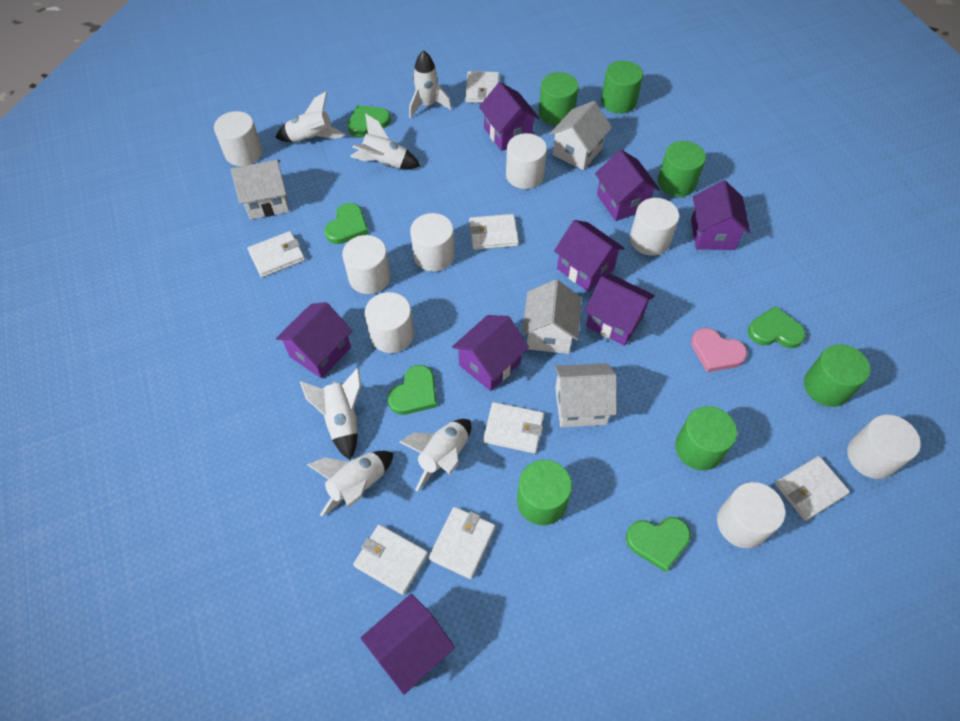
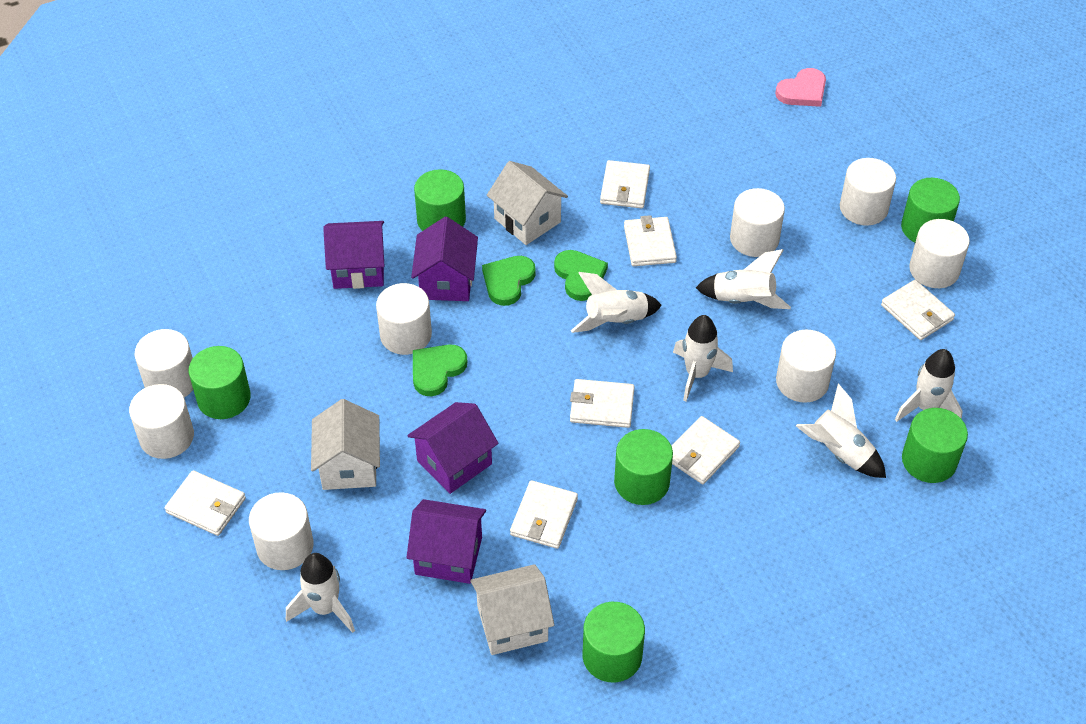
green heart: [324,203,369,244] [347,105,391,137] [388,365,437,415] [626,517,691,572] [748,306,806,348] = 5 -> [413,344,467,396] [482,256,536,306] [554,250,608,301] = 3
purple house: [276,302,352,378] [361,594,455,695] [452,315,529,391] [479,82,539,151] [554,220,625,292] [585,274,655,346] [595,149,660,221] [691,180,750,250] = 8 -> [323,221,385,289] [406,499,486,584] [407,402,499,494] [411,217,478,301] = 4
white house: [230,160,289,219] [522,280,582,354] [550,101,612,170] [554,363,617,427] = 4 -> [311,399,380,490] [470,564,554,655] [487,161,568,245] = 3

